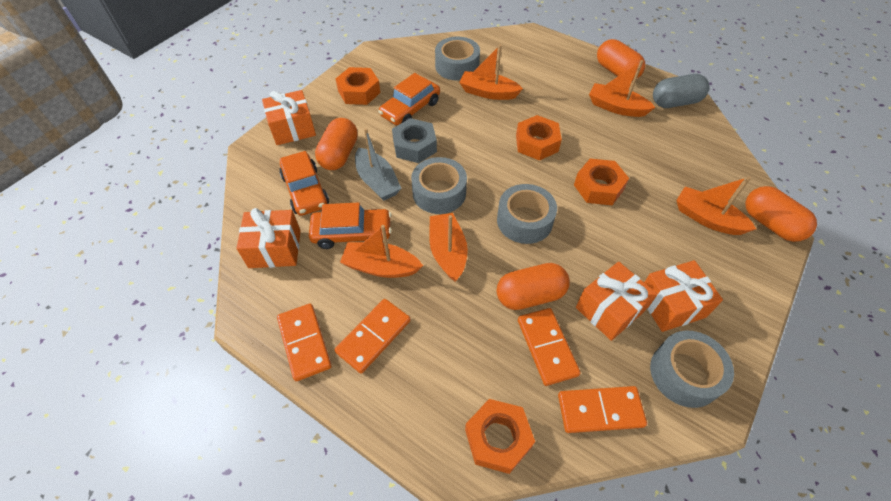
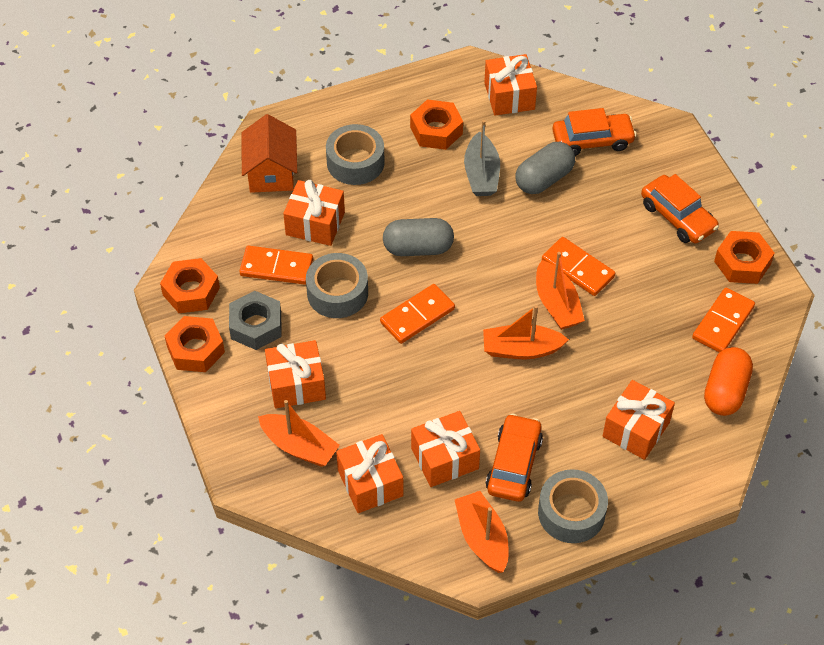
grey capsule: [653,74,709,108] = 1 -> [383,218,454,256] [515,142,575,194] = 2
grey tape: [411,157,467,214] [435,37,480,81] [497,184,557,244] [650,331,734,408] = 4 -> [306,253,368,318] [326,124,385,185] [538,469,608,543] = 3
orange boat: [340,225,423,278] [429,213,468,281] [459,44,523,100] [589,60,656,117] [676,176,756,235] = 5 -> [258,400,340,467] [455,491,509,573] [483,305,569,359] [536,252,585,330] = 4
orange capsule: [315,118,358,170] [497,263,570,310] [597,39,645,81] [745,186,817,242] = 4 -> [704,347,753,416] = 1
orange gift: [236,208,301,268] [262,90,316,145] [576,262,657,341] [644,260,723,332] = 4 -> [265,340,326,408] [283,180,345,246] [336,434,404,513] [411,411,480,487] [484,54,537,116] [603,380,675,460] = 6
orange house: none = 0 -> [242,114,297,193] = 1

